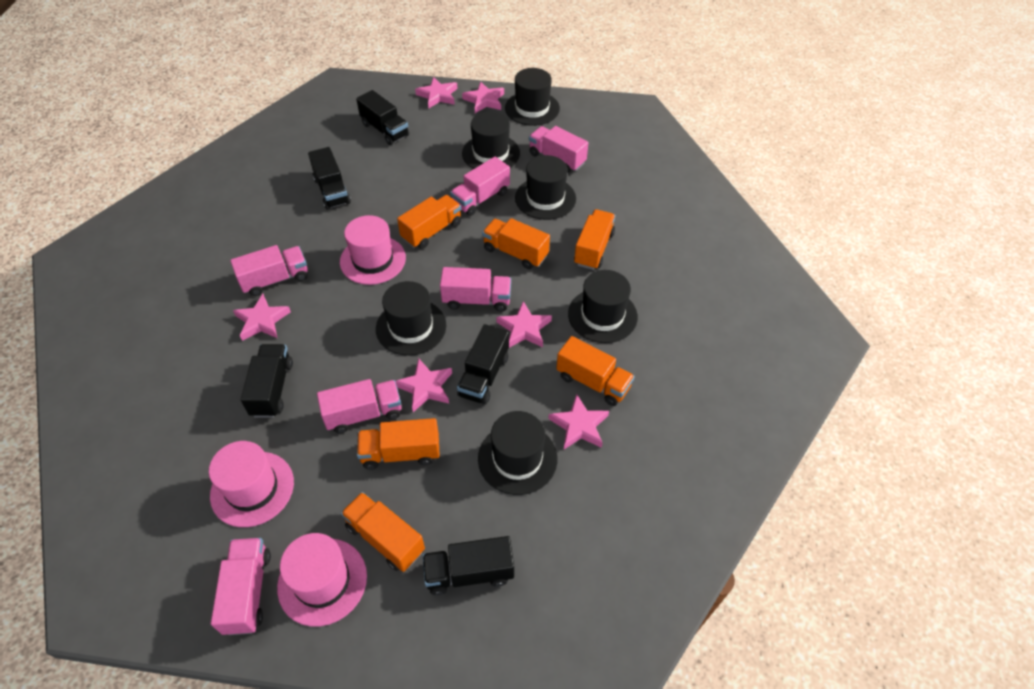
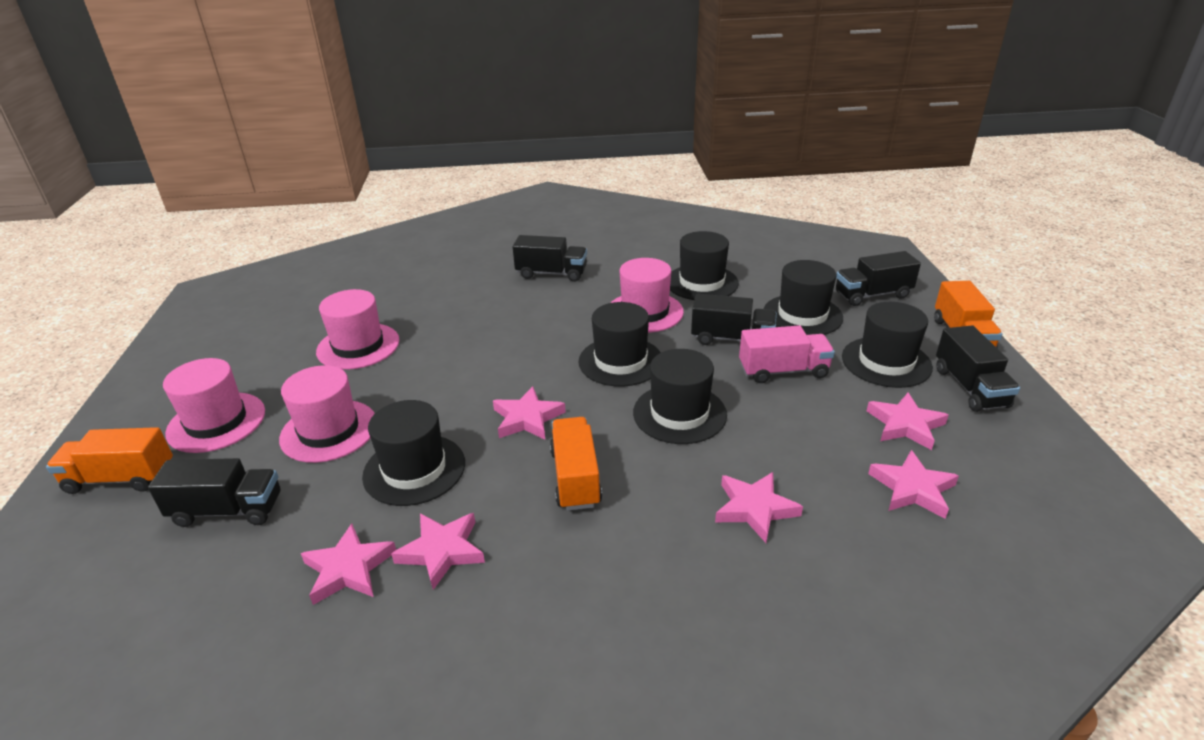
orange truck: [341,492,425,572] [357,418,439,470] [397,195,461,249] [482,218,550,269] [556,336,635,406] [574,209,615,270] = 6 -> [46,427,173,494] [550,417,602,511] [934,281,1002,349] = 3
pink hat: [209,441,294,527] [277,533,367,627] [340,215,406,285] = 3 -> [163,358,265,453] [279,365,375,463] [316,289,400,370] [611,258,684,333] = 4
pink truck: [211,538,271,635] [230,245,308,296] [317,379,401,433] [440,267,511,312] [450,157,510,216] [529,126,588,173] = 6 -> [739,325,835,383] = 1

